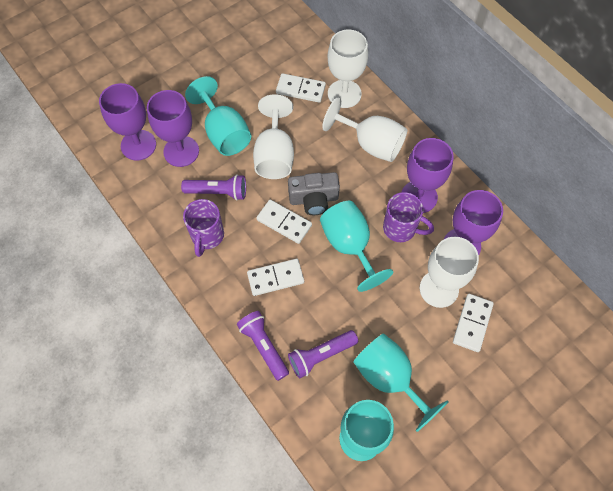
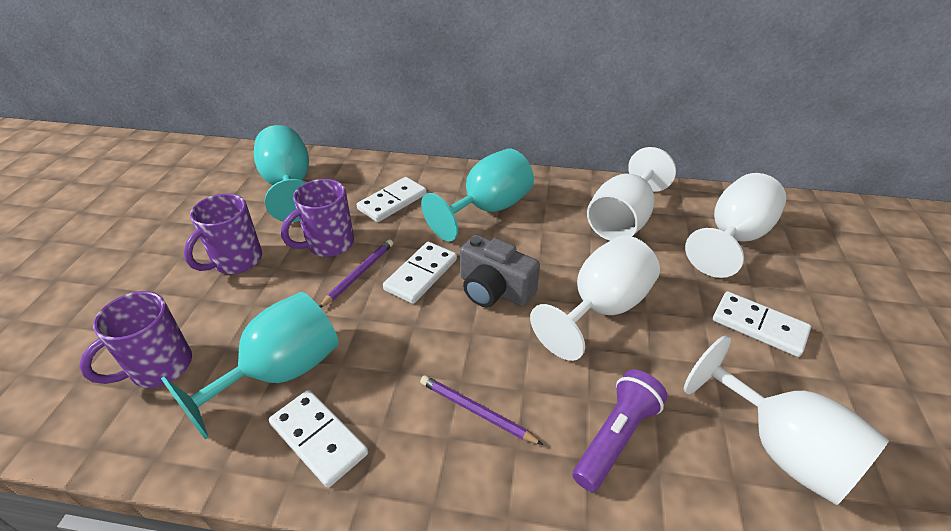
purple flashlight: [181,174,246,200] [237,311,289,381] [288,330,358,378] = 3 -> [573,370,668,492] = 1
purple goblet: [99,83,156,161] [147,90,199,167] [402,138,454,213] [444,190,503,255] = 4 -> none = 0
purple mug: [183,199,224,257] [383,192,434,242] = 2 -> [79,291,192,388] [184,194,262,274] [281,179,354,257] = 3
purple pencil: none = 0 -> [319,239,393,308] [420,375,543,445] = 2
turquoise goblet: [185,76,251,156] [320,201,393,292] [339,400,394,461] [353,333,448,432] = 4 -> [161,292,339,439] [254,125,309,222] [421,148,534,241] = 3

